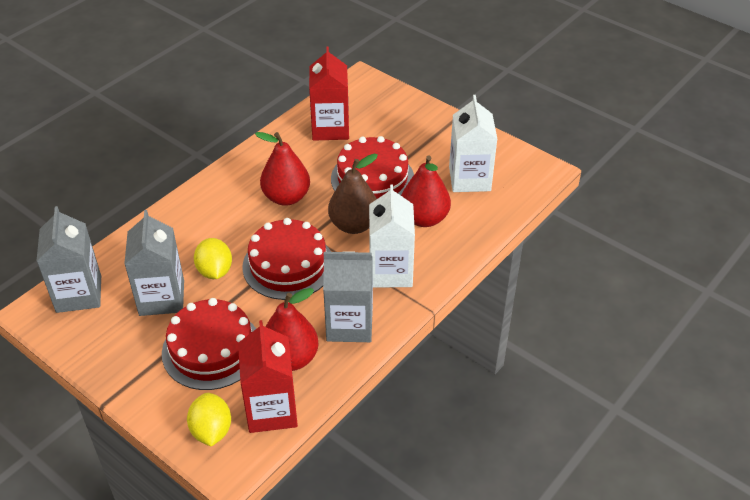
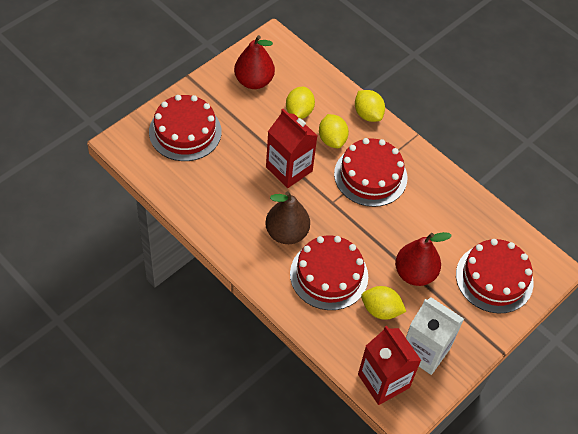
grey carton: [36,206,101,313] [124,210,184,316] [323,251,373,342] = 3 -> none = 0
red cake: [162,298,256,390] [242,218,331,300] [331,136,414,199] = 3 -> [149,95,222,161] [290,236,368,310] [334,138,407,207] [456,239,534,314] = 4
red pear: [255,132,310,206] [265,288,319,371] [401,156,451,227] = 3 -> [234,35,275,89] [395,232,452,286] = 2
white carton: [369,184,415,288] [449,95,497,192] = 2 -> [406,297,464,375] = 1
yellow lemon: [187,393,231,447] [194,238,232,279] = 2 -> [286,87,315,119] [319,114,349,148] [355,90,385,122] [361,286,406,320] = 4

